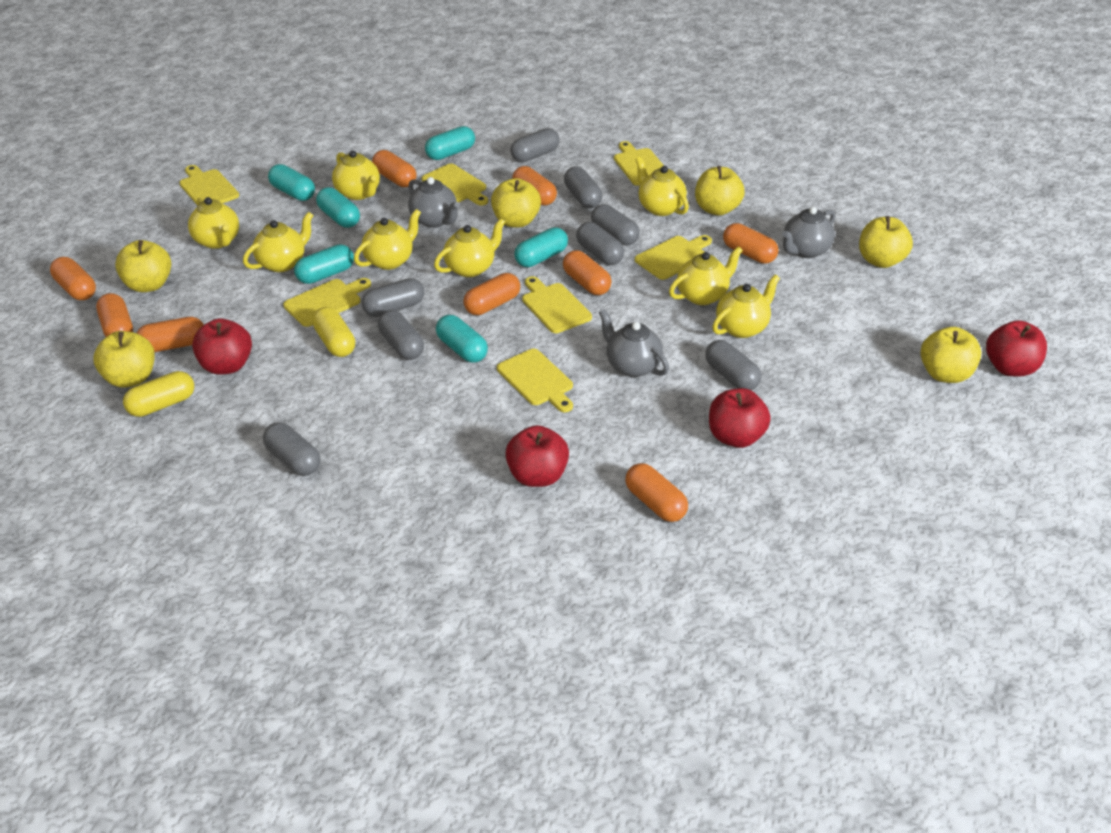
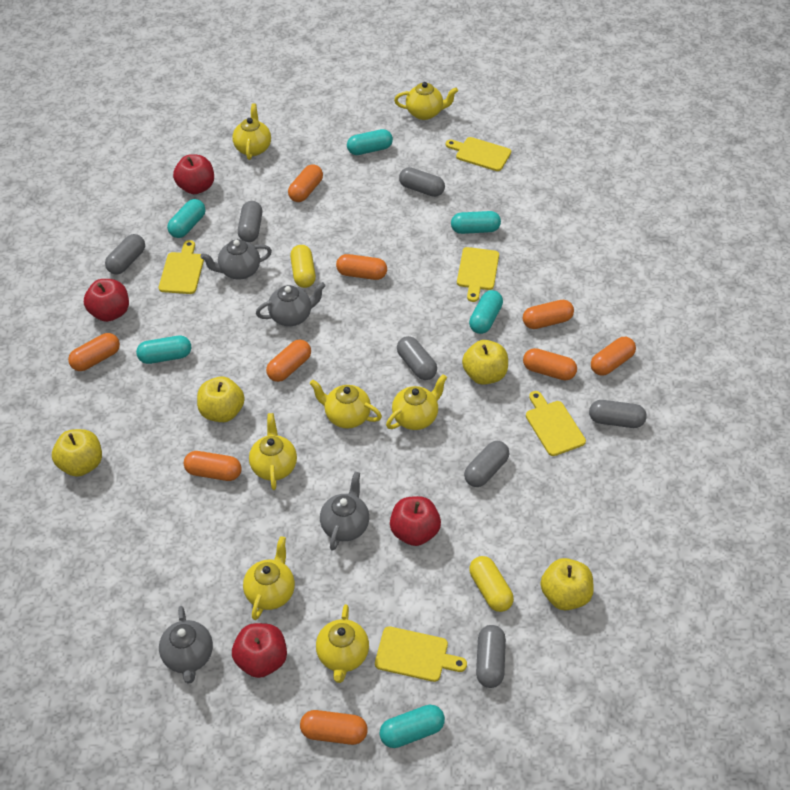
grey capsule: [263,422,321,476] [362,278,424,317] [378,310,424,360] [510,128,560,162] [564,166,602,208] [576,222,624,265] [591,204,640,245] [705,340,761,390] = 8 -> [105,234,145,274] [238,201,262,242] [397,336,437,380] [399,167,445,197] [464,441,509,487] [476,625,506,688] [589,400,647,428] = 7
grey teapot: [408,177,459,228] [599,309,669,377] [782,207,835,258] = 3 -> [159,606,213,684] [200,239,272,280] [256,282,326,326] [320,472,369,551] = 4
yellow apple: [93,331,155,388] [115,240,171,292] [491,178,541,227] [695,166,745,216] [859,216,913,268] [920,327,981,383] = 6 -> [52,429,102,477] [197,377,245,422] [462,340,508,385] [540,558,594,610] = 4
yellow cutting board: [179,165,239,204] [283,278,371,327] [422,164,488,206] [497,349,573,412] [522,276,592,333] [614,141,664,186] [635,235,712,280] = 7 -> [159,240,204,294] [375,626,467,682] [446,137,511,171] [457,247,499,302] [526,391,586,456] = 5
yellow teapot: [188,197,239,249] [243,212,313,272] [332,150,380,200] [354,209,421,270] [434,218,505,277] [635,157,689,216] [669,246,743,305] [712,274,780,338] = 8 -> [233,103,271,160] [243,536,295,620] [249,413,297,490] [310,380,382,428] [316,604,369,683] [386,374,447,430] [394,82,458,120] = 7

